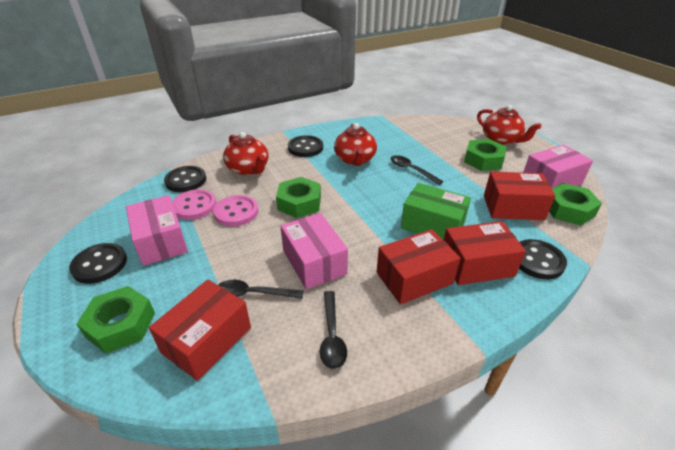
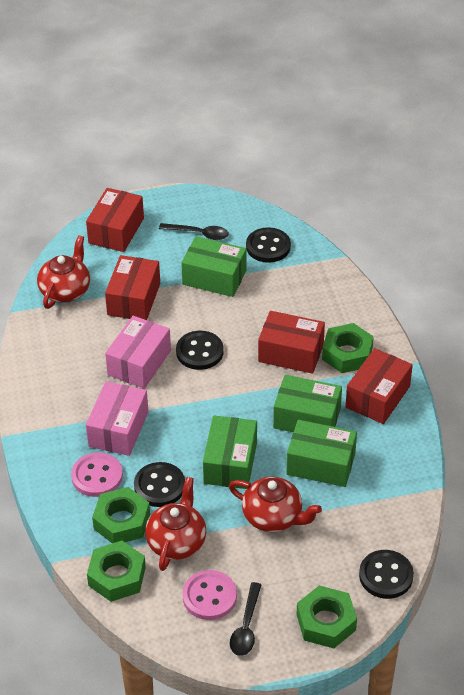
black spoon: [218,280,304,299] [320,291,347,369] [391,155,444,185] = 3 -> [159,223,229,240] [230,582,261,656] = 2
green box: [401,183,471,240] = 1 -> [181,236,247,297] [203,416,257,489] [273,375,342,433] [286,420,357,487] = 4
pink box: [126,195,188,266] [280,213,348,290] [523,145,593,188] = 3 -> [86,381,148,456] [105,316,171,389] = 2

